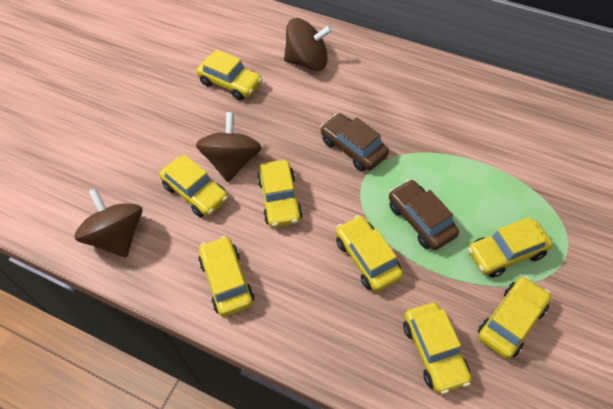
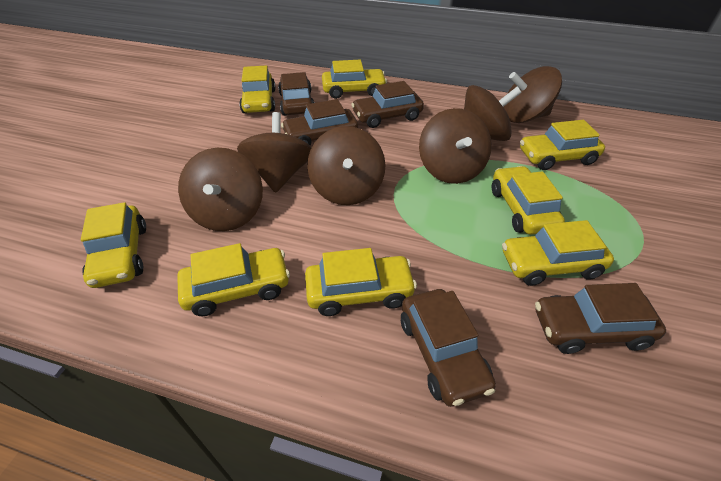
brown car: [320,113,389,171] [389,179,459,250] = 2 -> [278,72,315,116] [281,99,358,145] [351,81,424,128] [401,289,496,407] [535,283,666,354] = 5
brown spinning top: [74,188,142,258] [196,112,262,182] [284,18,332,71] = 3 -> [178,148,263,231] [237,112,312,193] [307,126,385,205] [419,108,492,184] [464,85,522,141] [503,66,562,123] = 6

